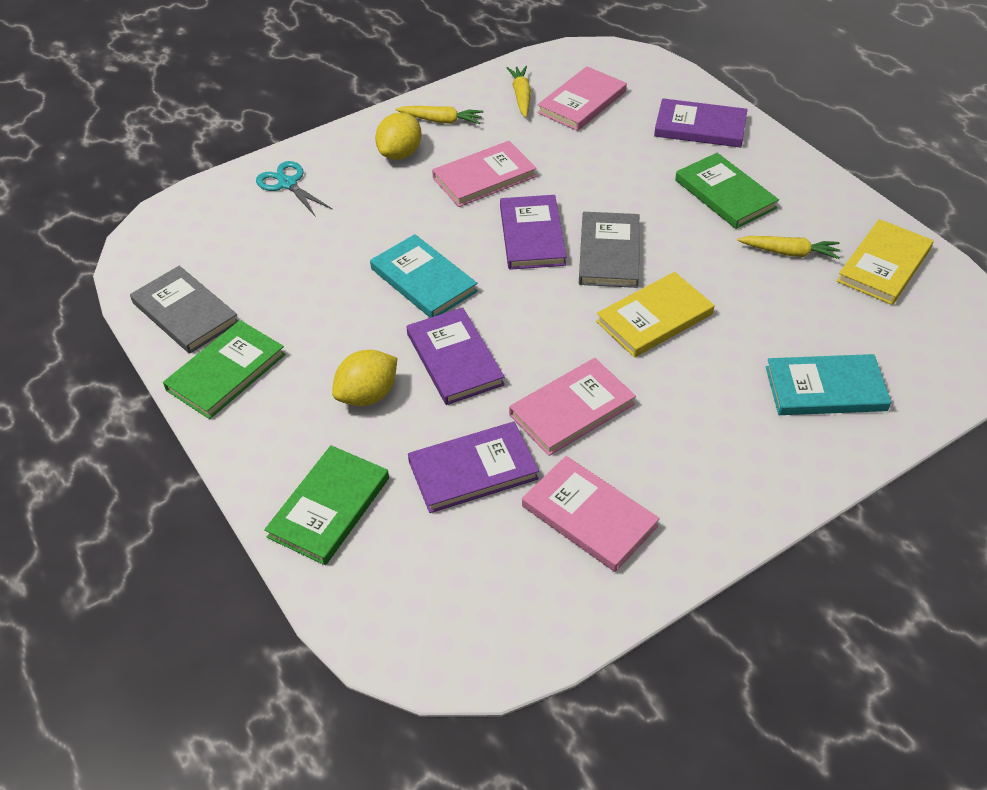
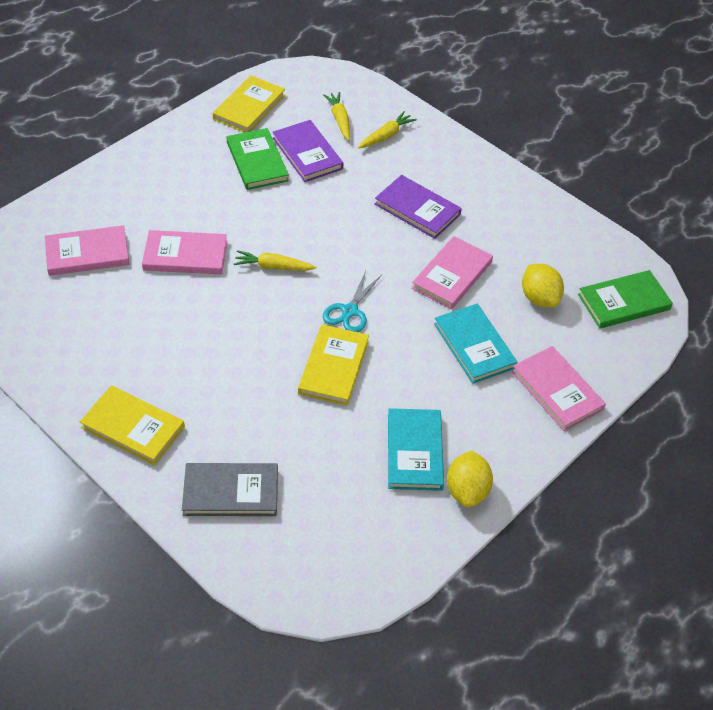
green book: [163,320,286,419] [264,445,389,565] [675,153,779,229] = 3 -> [227,128,289,190] [578,270,673,329] = 2
grey book: [130,266,238,354] [579,212,639,288] = 2 -> [182,463,278,516] = 1
purple book: [407,307,505,405] [408,422,539,513] [500,195,567,270] [654,98,748,148] = 4 -> [273,120,343,182] [375,175,462,239] = 2
yellow book: [596,272,715,357] [837,219,934,305] = 2 -> [80,385,185,465] [213,75,285,133] [298,324,369,405] = 3

